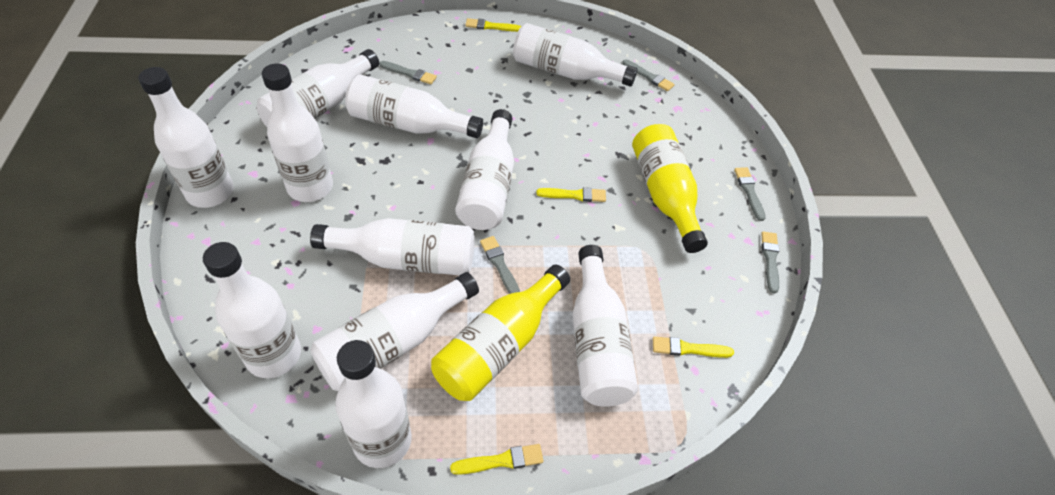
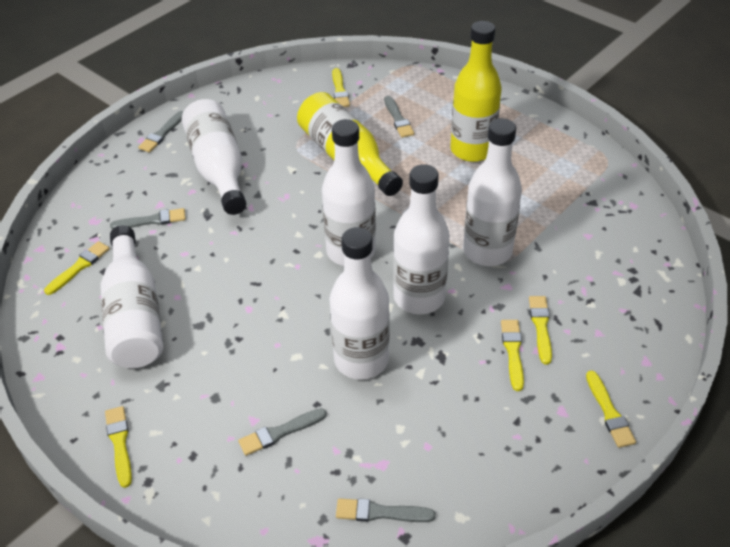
white bottle: [138,67,234,208] [203,242,301,378] [257,49,379,127] [262,63,333,202] [310,218,475,275] [310,272,479,391] [335,340,412,468] [345,74,483,138] [455,109,514,230] [513,23,638,87] [572,245,638,407] = 11 -> [100,226,163,368] [182,99,246,215] [322,119,376,266] [329,227,389,380] [393,164,450,315] [463,118,522,266] = 6
yellow brush: [450,444,543,475] [465,18,521,32] [536,187,606,202] [653,336,734,358] = 4 -> [44,241,110,295] [105,406,132,488] [332,68,350,107] [501,320,524,391] [529,296,552,364] [586,370,636,448] = 6

